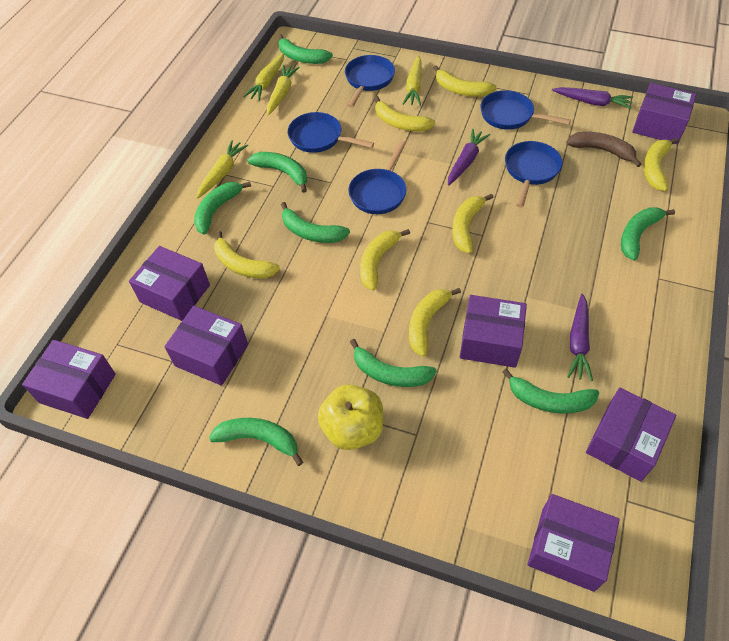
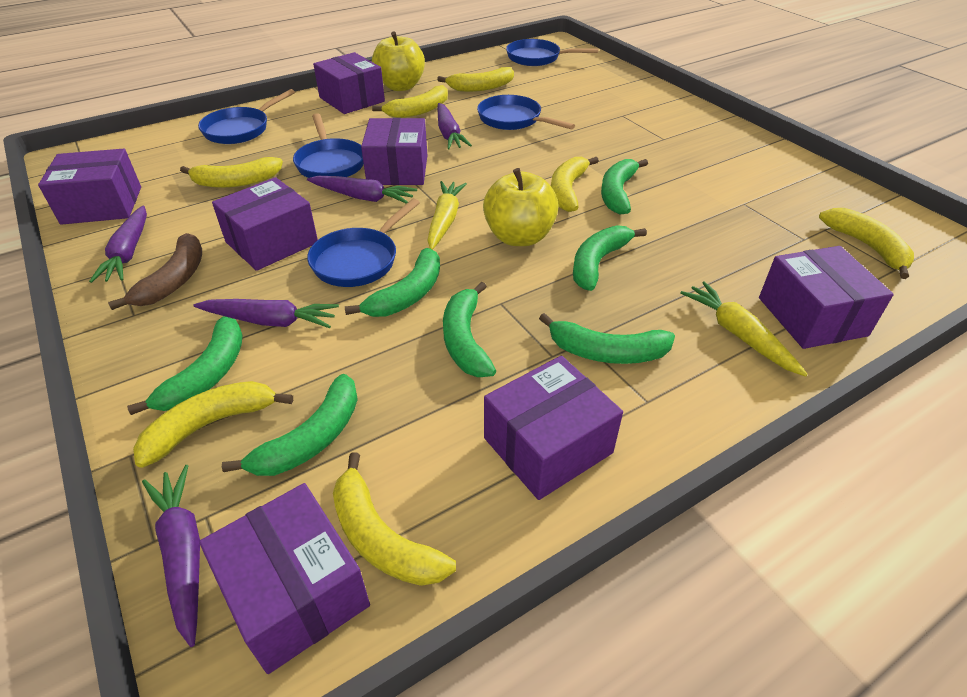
green banana: [194,182,251,235] [209,418,303,466] [247,152,307,193] [278,34,333,64] [281,202,350,243] [350,339,437,387] [502,369,599,414] [621,207,675,261] = 8 -> [127,316,243,415] [222,374,358,476] [345,248,440,317] [443,282,496,377] [539,313,675,364] [573,225,647,291] [601,159,648,215] = 7
purple carrot: [448,129,490,186] [552,87,633,109] [567,294,593,381] = 3 -> [89,205,147,283] [142,465,200,647] [193,299,339,328] [307,176,417,204] [437,103,472,149] = 5
yellow apple: [318,384,383,450] = 1 -> [372,31,425,91] [483,168,559,246] = 2
yellow carrot: [196,140,248,199] [243,53,284,101] [267,65,300,116] [403,56,422,106] = 4 -> [427,181,467,250] [680,281,808,377] = 2

